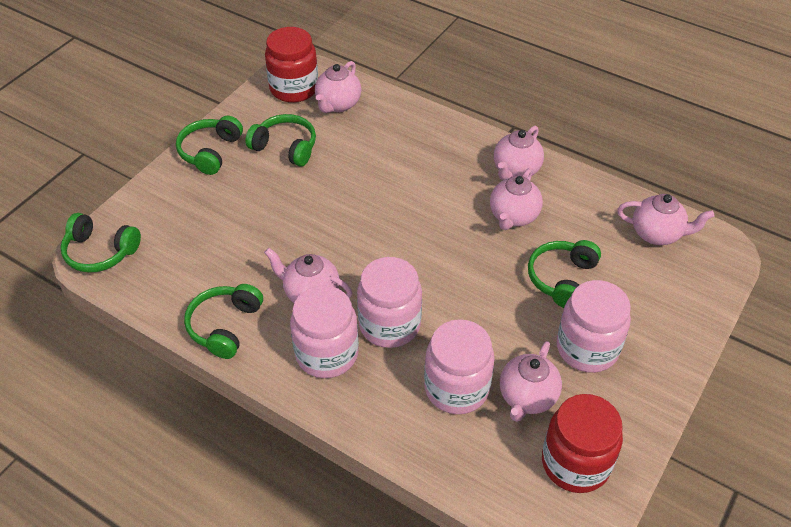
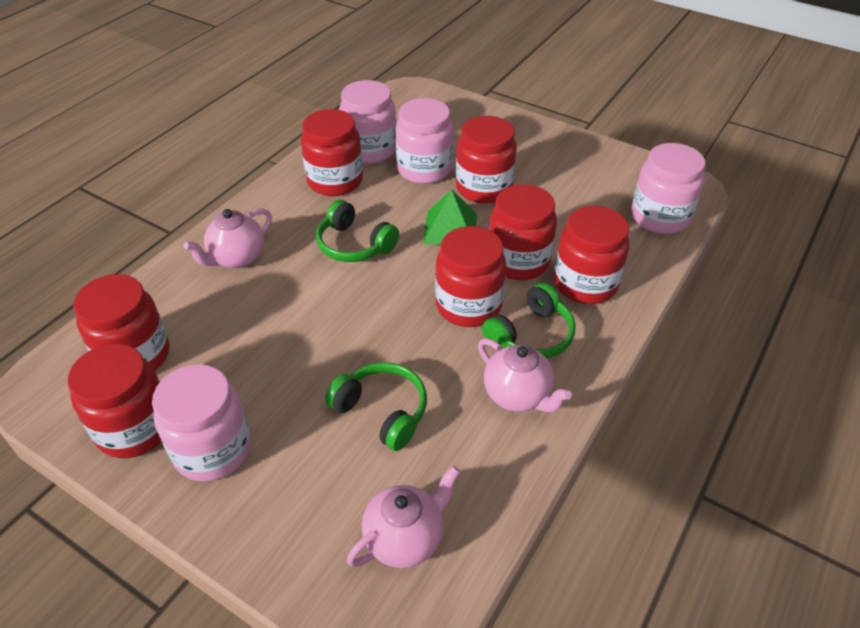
green headphones: [60,213,141,273] [176,116,243,175] [184,284,263,359] [245,114,316,166] [528,240,601,308] = 5 -> [316,200,399,262] [325,362,427,451] [482,283,575,358] = 3
green pyramid: none = 0 -> [423,189,477,245] = 1
pink teapot: [264,248,352,303] [315,61,361,113] [490,168,543,230] [494,126,544,180] [500,341,562,422] [617,194,714,245] = 6 -> [184,209,272,268] [347,466,460,568] [478,338,572,412] = 3
red jar: [265,27,318,103] [542,394,623,493] = 2 -> [68,344,161,458] [73,274,170,370] [301,109,363,196] [435,226,506,327] [456,116,517,204] [489,184,557,280] [554,206,629,304] = 7

